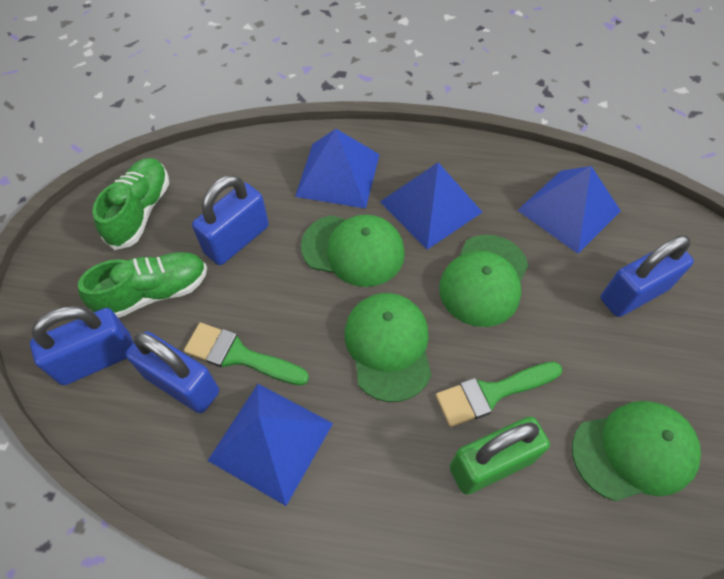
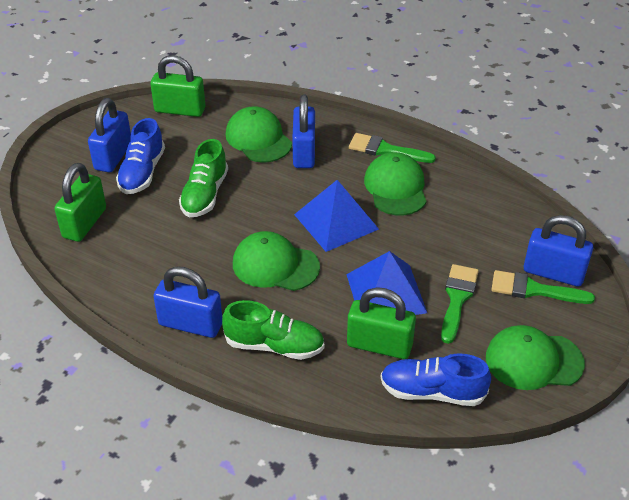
blue pyramid: [208,384,333,506] [295,129,380,209] [380,162,482,250] [518,166,621,254] = 4 -> [294,180,379,252] [346,251,427,315] = 2
blue shoe: none = 0 -> [116,118,165,194] [381,353,491,406] = 2
green brush: [184,323,309,386] [435,362,562,427] = 2 -> [349,133,436,163] [441,264,479,344] [491,270,595,304] = 3
green padlock: [450,417,550,495] = 1 -> [54,163,106,242] [150,55,206,117] [347,287,416,359] = 3

